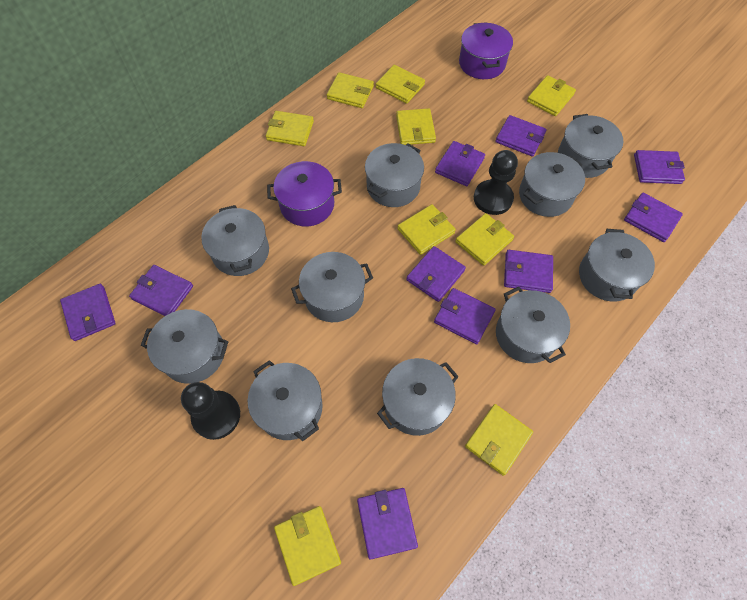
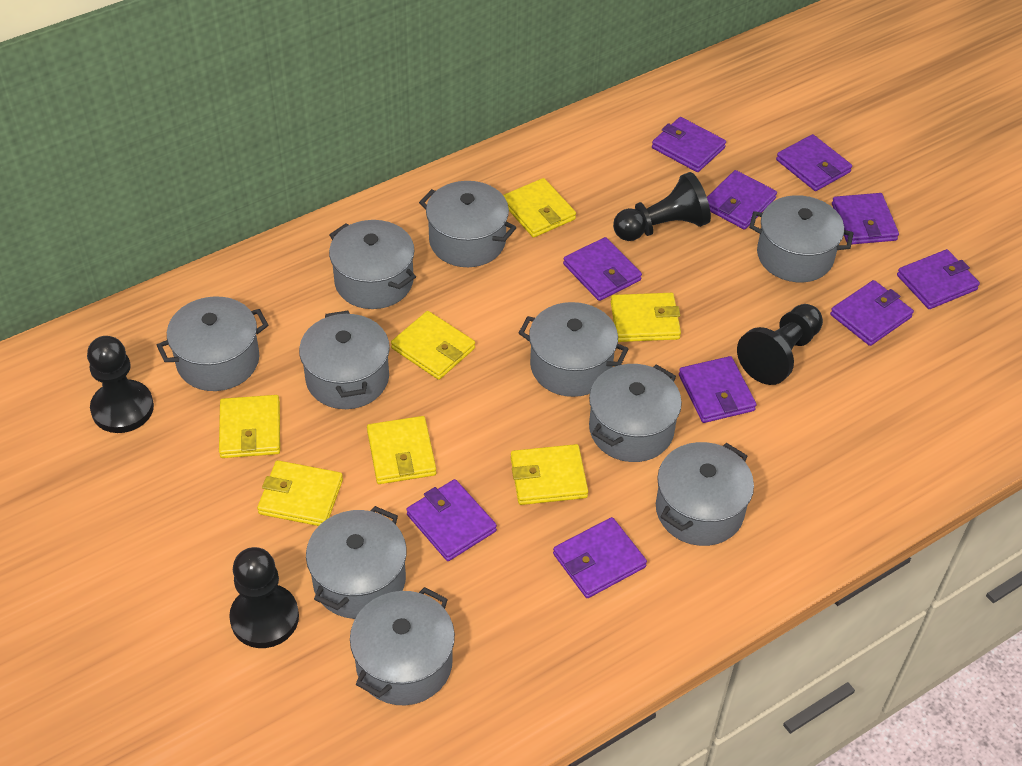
black pawn: [181,382,240,440] [474,150,518,215] = 2 -> [87,336,154,433] [229,547,299,648] [613,172,711,241] [737,304,823,385] = 4
purple pot: [267,161,342,226] [459,22,513,79] = 2 -> none = 0
yellow wallet: [266,111,314,146] [274,506,341,586] [327,72,374,108] [376,65,425,104] [396,108,436,145] [398,204,456,255] [455,213,514,266] [465,404,533,476] [527,75,576,116] = 9 -> [219,395,280,458] [257,460,343,526] [367,416,436,484] [391,311,475,380] [503,178,576,238] [511,444,588,505] [611,293,681,342] = 7

